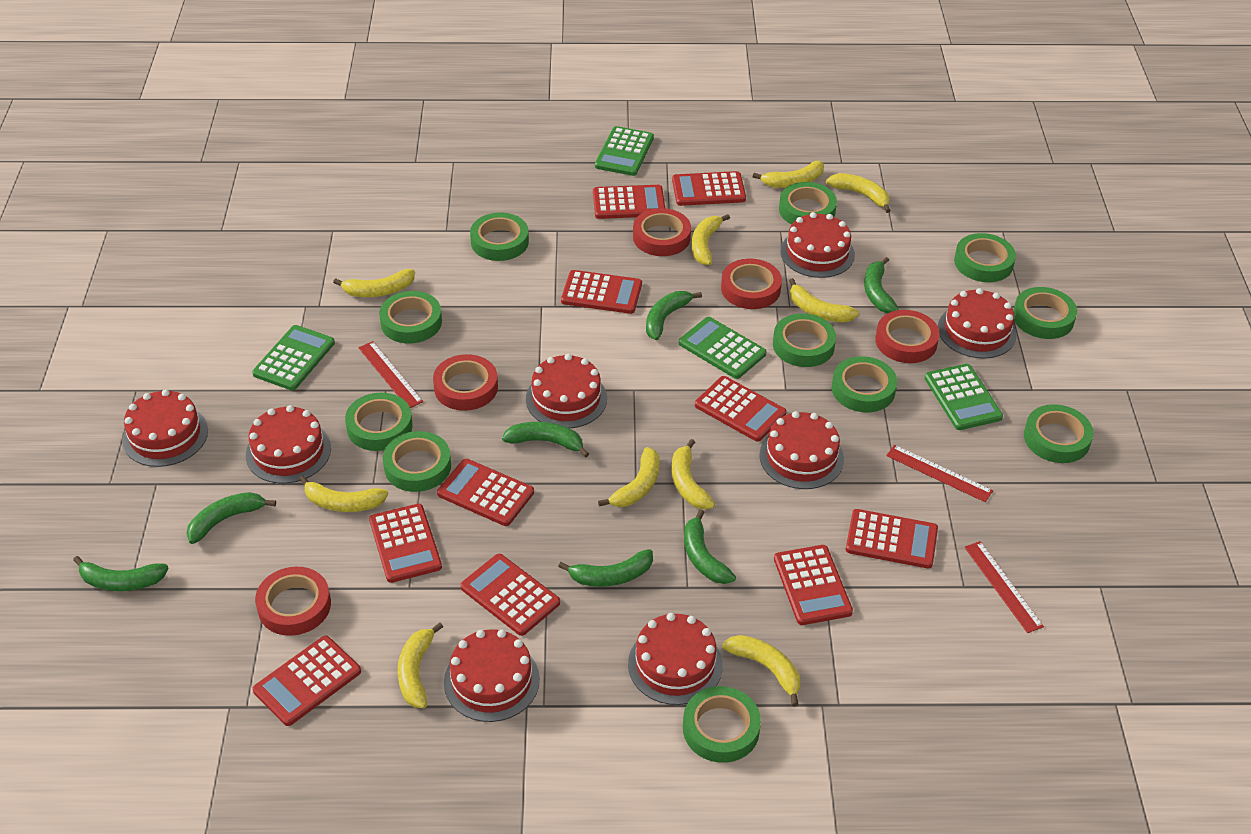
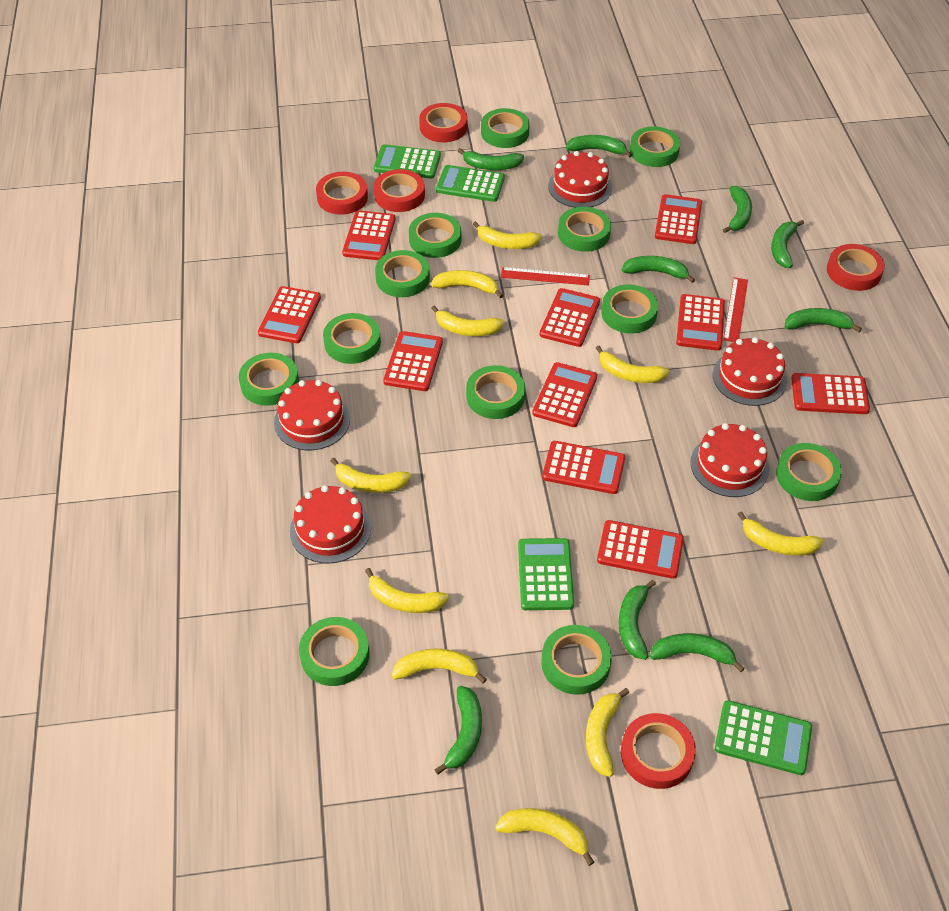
green banana: [73,556,168,591] [187,492,276,544] [502,422,589,458] [558,549,653,587] [646,291,702,340] [684,509,736,584] [864,257,899,313] = 7 -> [434,686,482,775] [458,148,524,170] [566,135,632,157] [619,580,656,660] [622,256,695,283] [650,633,745,672] [723,186,752,233] [771,220,804,268] [785,308,862,332] = 9
green tape: [345,393,413,451] [379,291,442,343] [383,431,451,492] [470,212,529,261] [683,686,761,763] [773,313,836,367] [779,182,837,225] [832,356,897,412] [954,233,1016,282] [1013,287,1077,339] [1024,404,1094,463] = 11 -> [239,353,299,406] [299,617,369,686] [323,313,381,364] [375,250,430,297] [409,213,462,258] [466,365,525,419] [481,108,530,148] [541,625,612,695] [558,207,611,252] [601,284,658,333] [630,126,680,167] [776,443,842,501] = 12
red cake: [122,389,208,467] [246,405,331,483] [444,629,540,722] [526,354,607,428] [628,613,723,705] [759,411,844,489] [780,212,855,278] [938,288,1017,359] = 8 -> [274,380,350,450] [290,485,371,563] [548,151,612,208] [690,423,769,497] [713,337,787,406] = 5
red ruler: [358,341,423,408] [886,445,993,502] [964,541,1044,633] = 3 -> [501,267,590,285] [723,277,748,342] = 2

